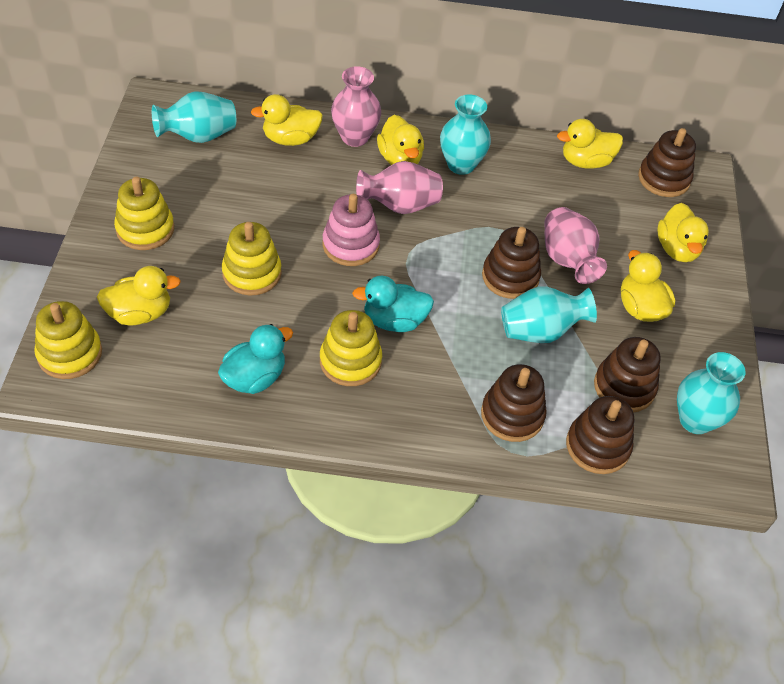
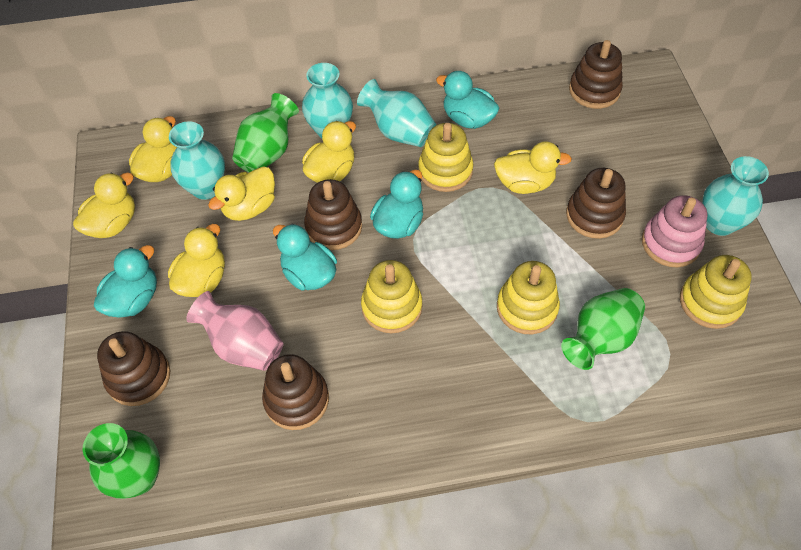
green vase: none = 0 -> [83,423,160,499] [232,93,299,172] [561,288,645,370] = 3
pink vase: [331,66,381,147] [356,161,443,214] [544,207,607,284] = 3 -> [186,291,284,371] = 1
turquoise duck: [218,324,293,394] [352,276,434,332] = 2 -> [94,245,157,318] [273,224,337,291] [370,170,423,239] [436,71,500,129] = 4

